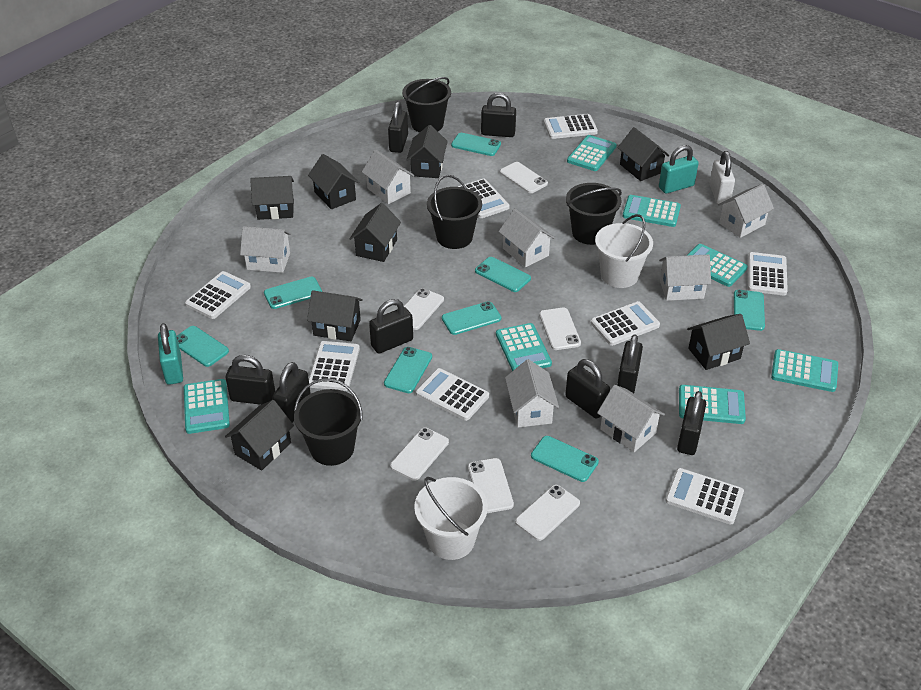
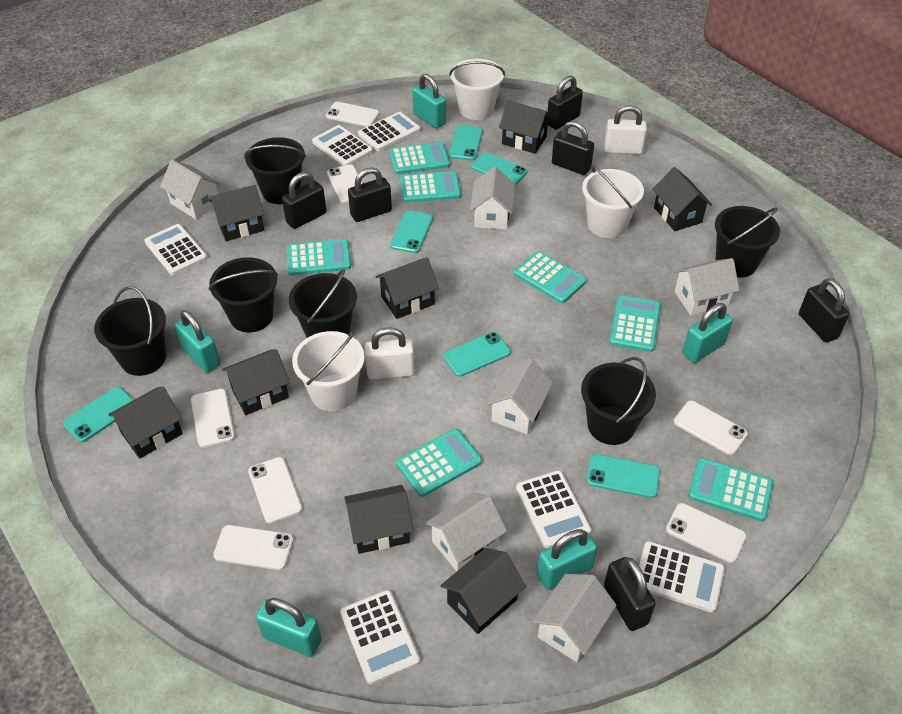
black bucket: [294,378,363,466] [402,77,451,133] [427,175,482,249] [566,183,622,245] = 4 -> [94,286,166,376] [209,257,278,332] [244,137,306,204] [289,269,357,338] [581,357,656,445] [715,206,780,278] = 6
black padlock: [226,355,275,405] [272,362,311,423] [369,299,413,354] [388,102,408,153] [481,93,516,137] [565,359,610,419] [617,334,643,393] [677,391,706,455] = 8 -> [282,172,326,229] [348,168,392,222] [547,75,583,130] [552,121,594,175] [604,557,655,631] [799,278,850,343] = 6
turquoise padlock: [158,323,183,385] [659,145,699,194] = 2 -> [174,310,220,373] [256,598,322,657] [412,74,446,128] [537,529,597,590] [683,303,733,363] = 5
turquoise phone: [177,326,229,367] [264,277,322,309] [384,347,432,393] [442,301,501,335] [451,133,501,156] [475,257,531,292] [531,436,599,482] [734,290,765,331] = 8 -> [63,387,134,443] [390,211,433,253] [443,332,511,377] [449,125,483,160] [471,152,527,185] [587,454,660,498] = 6
white bucket: [414,477,488,560] [595,214,653,288] = 2 -> [292,331,365,411] [449,59,505,120] [582,165,644,238] = 3
white calculator: [185,271,251,319] [309,341,360,391] [416,368,489,421] [458,179,510,218] [544,114,598,139] [591,301,660,346] [665,468,744,525] [748,252,788,295] = 8 -> [144,224,207,275] [312,125,373,166] [340,590,420,684] [358,112,420,151] [516,470,591,549] [639,541,725,613] = 6
white house: [240,226,291,273] [362,150,415,204] [498,209,555,267] [505,359,559,428] [597,385,665,452] [659,254,711,301] [718,184,774,238] = 7 -> [160,160,221,219] [425,493,507,572] [470,167,515,230] [486,358,553,434] [532,574,616,662] [674,258,740,316] = 6
white padlock: [709,151,735,204] = 1 -> [364,327,415,380] [604,105,647,154] = 2
white phone: [390,427,449,481] [404,288,444,330] [468,458,514,513] [500,162,548,193] [515,485,580,541] [539,308,581,350] = 6 -> [191,389,235,448] [213,525,294,570] [248,457,302,524] [326,102,379,127] [327,164,363,204] [666,503,746,563] [674,401,748,455] = 7

